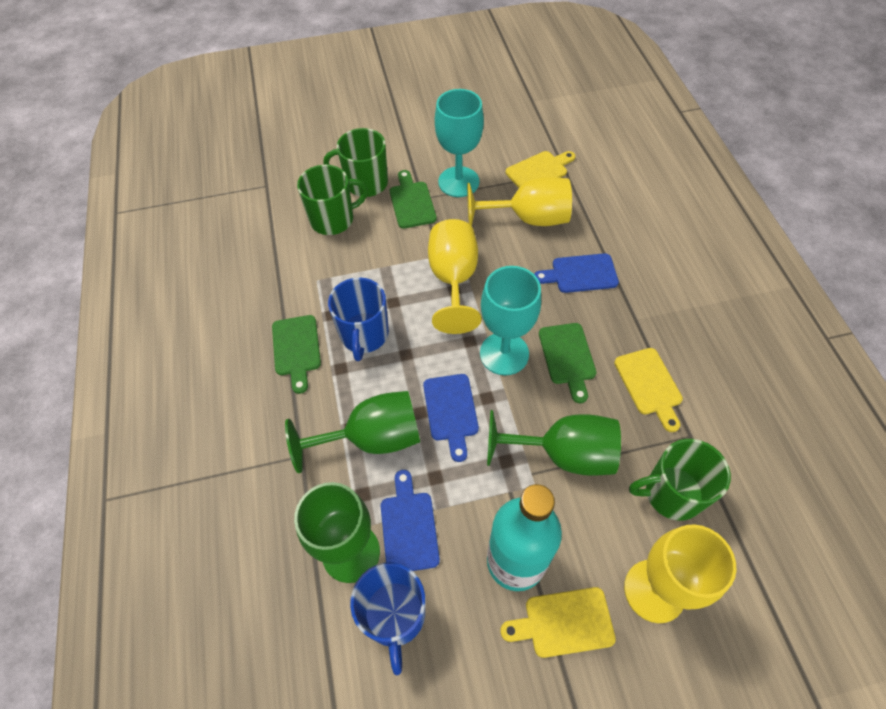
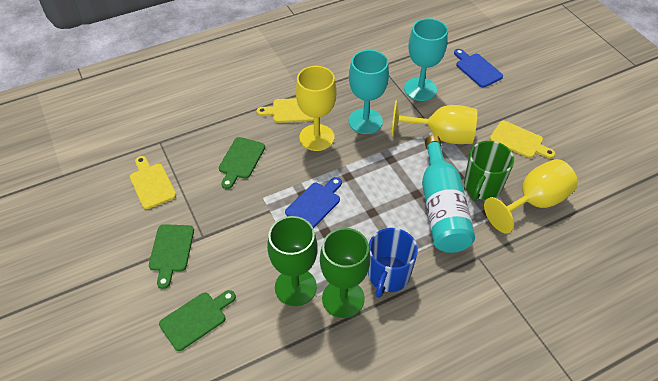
blue cutting board: [381,470,440,571] [423,374,479,462] [534,253,619,293] = 3 -> [285,177,342,228] [454,49,503,87] = 2
blue mug: [328,277,389,361] [350,562,425,675] = 2 -> [368,228,418,298] = 1
green goblet: [285,391,420,473] [294,482,380,583] [487,410,621,476] = 3 -> [267,216,318,306] [320,228,371,318] = 2
green mug: [297,165,368,235] [323,128,388,197] [629,439,731,521] = 3 -> [464,141,514,201] = 1

